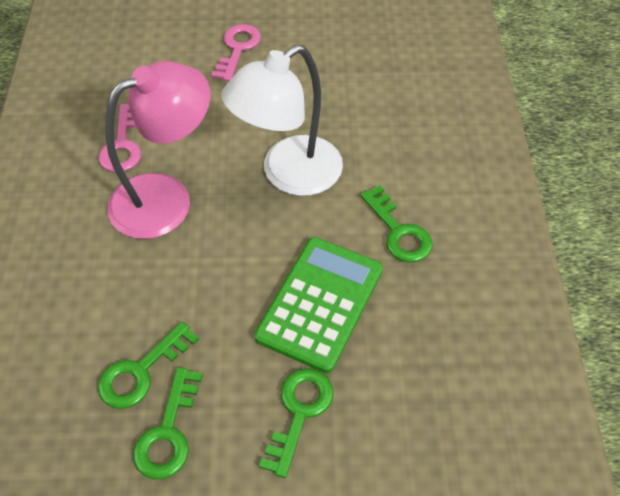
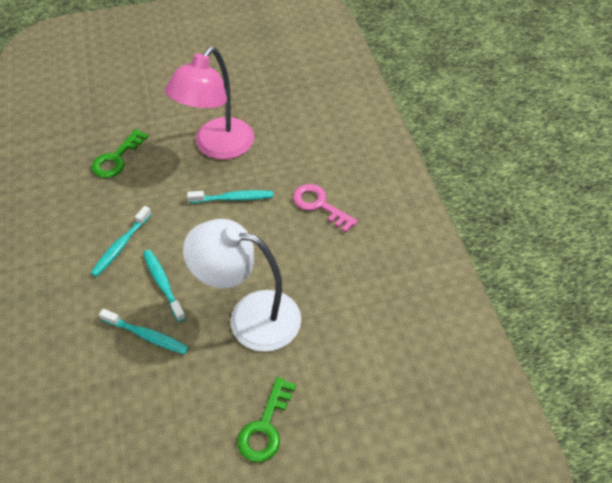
green calculator: [254,237,383,373] = 1 -> none = 0
green key: [98,321,199,409] [133,367,203,479] [259,368,333,478] [360,185,432,262] = 4 -> [91,129,149,178] [237,377,296,462] = 2
pink key: [98,104,141,172] [211,24,261,81] = 2 -> [293,184,358,233] = 1
turquoise toothbrush: none = 0 -> [91,206,152,277] [99,309,189,355] [143,249,186,322] [187,190,273,203] = 4

